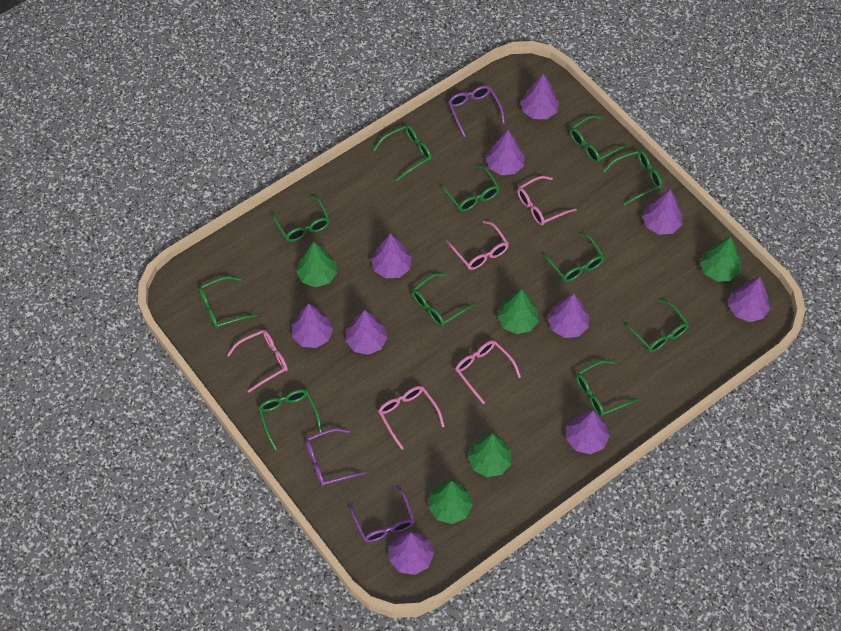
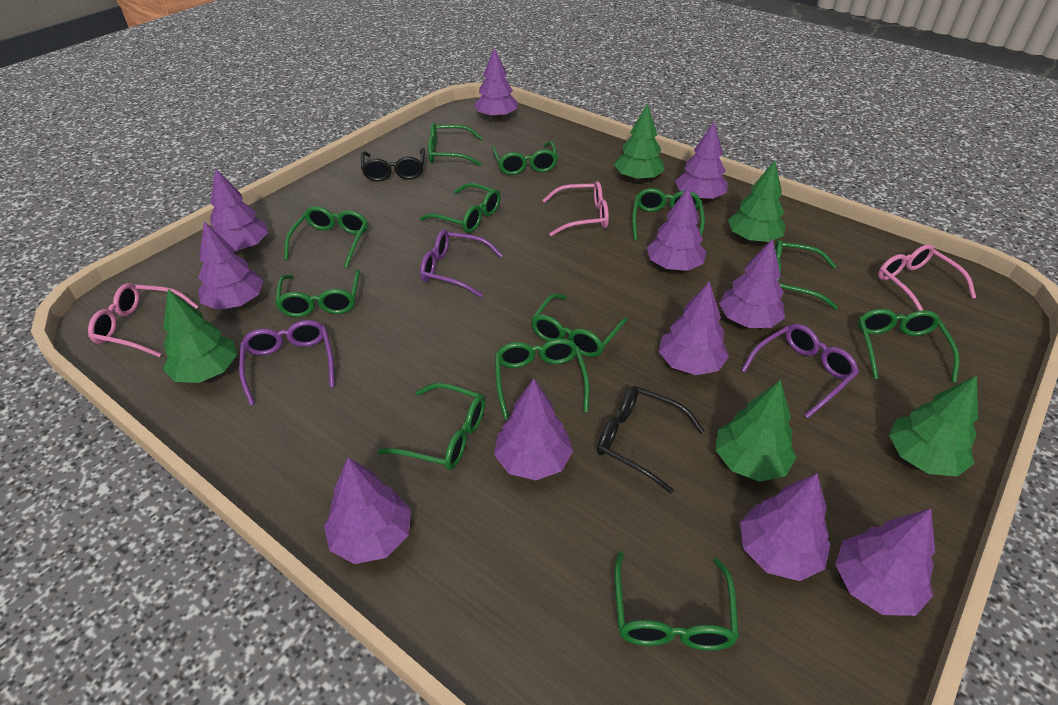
black glasses: none = 0 -> [361,148,425,182] [597,386,704,494] = 2
green glasses: [199,276,257,329] [258,389,322,450] [271,195,330,242] [373,125,432,181] [412,273,475,326] [439,165,500,212] [541,232,605,282] [570,115,629,163] [576,360,639,416] [603,150,662,205] [623,299,689,352] = 11 -> [275,269,360,317] [284,206,368,268] [377,383,485,470] [420,183,501,233] [428,123,483,166] [492,141,558,175] [495,339,590,420] [531,293,628,357] [614,551,739,651] [632,188,705,244] [775,240,838,309] [858,309,959,383] = 12
pink glasses: [227,330,288,392] [378,386,445,450] [446,220,509,270] [455,340,521,404] [517,176,577,225] = 5 -> [88,283,199,357] [542,181,609,236] [878,244,976,311] = 3
purple tree: [292,303,333,348] [346,310,388,355] [371,234,412,278] [389,531,434,575] [486,130,525,175] [521,73,559,119] [548,293,589,338] [566,410,610,454] [642,189,682,235] [728,277,770,322] = 10 -> [198,221,263,310] [210,168,268,251] [324,458,411,564] [474,48,518,119] [494,379,573,481] [647,186,706,271] [659,281,729,375] [675,122,728,200] [719,239,785,328] [740,473,830,581] [835,509,935,616] = 11

